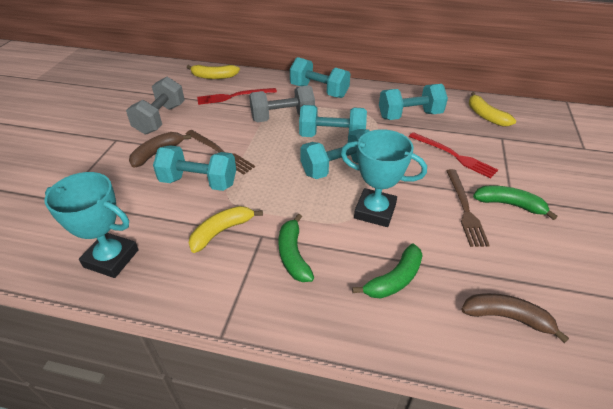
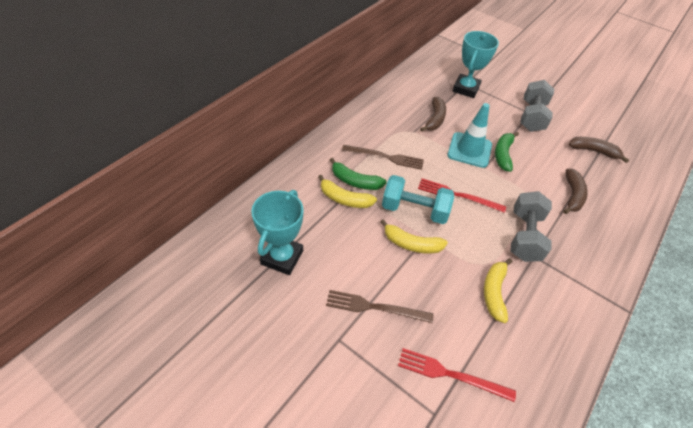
brown banana: [129,132,191,168] [461,293,569,343] = 2 -> [420,97,446,132] [563,168,588,214] [569,137,629,163] = 3
green banana: [279,214,314,282] [352,244,423,299] [473,186,557,220] = 3 -> [330,158,386,190] [495,132,519,172] = 2
turquoise dumbbell: [153,145,236,191] [290,57,350,98] [299,105,367,137] [300,129,370,179] [379,84,448,120] = 5 -> [382,175,454,224] = 1
turquoise traffic cone: none = 0 -> [447,103,492,168] = 1

